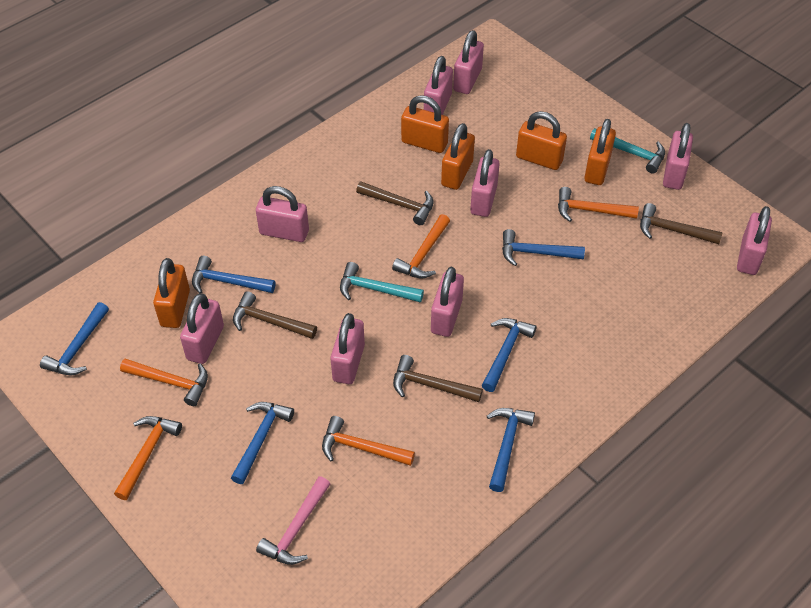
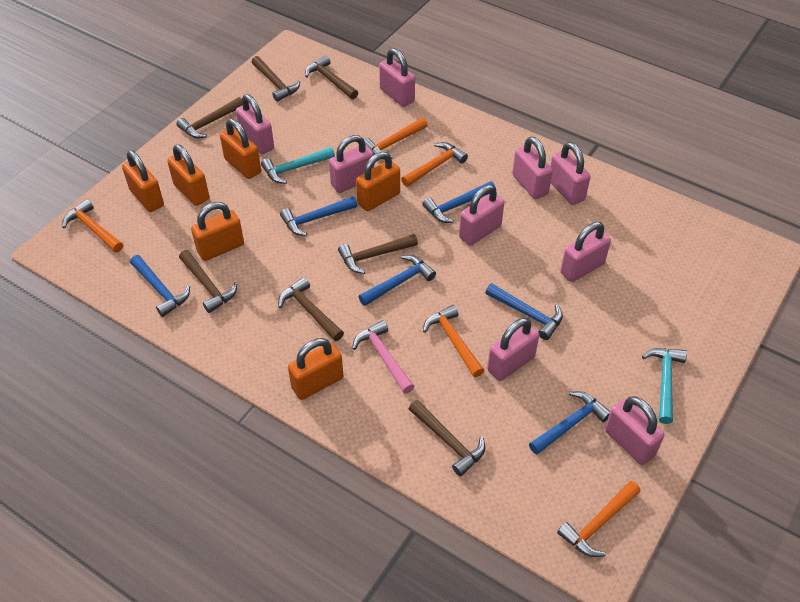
brown hammer: [233,291,317,339] [356,181,434,225] [393,355,483,402] [640,203,723,244] = 4 -> [177,97,242,138] [179,250,237,313] [251,56,300,102] [278,277,344,341] [305,55,358,99] [338,234,418,274] [409,400,485,476] = 7
orange padlock: [153,258,190,328] [401,95,449,153] [441,123,475,190] [516,111,567,170] [584,119,616,185] = 5 -> [122,150,164,212] [167,144,210,206] [191,202,244,261] [220,119,261,179] [288,338,343,400] [356,152,400,211] = 6

